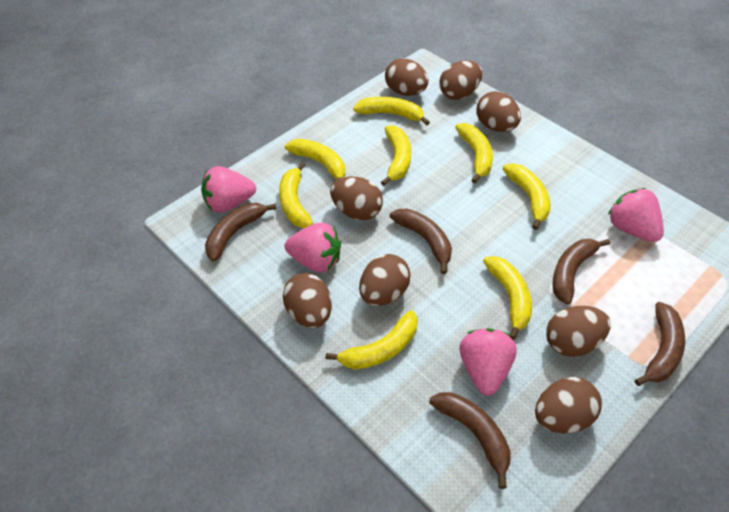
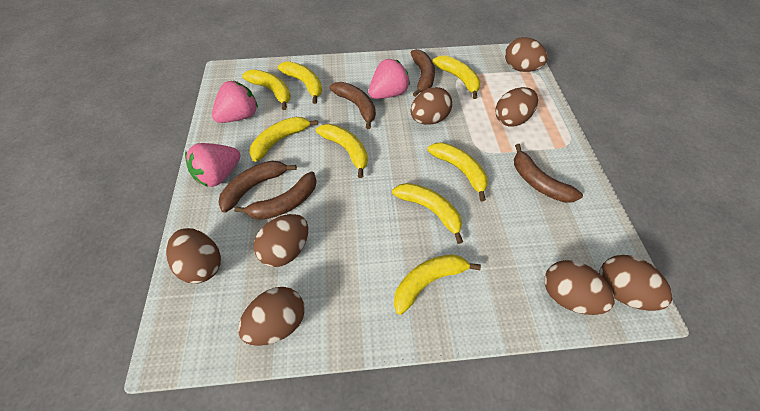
pink strawberry: [201,166,256,213] [285,223,341,273] [459,328,517,395] [608,188,664,242] = 4 -> [185,143,241,187] [212,80,258,123] [368,59,410,99] = 3

